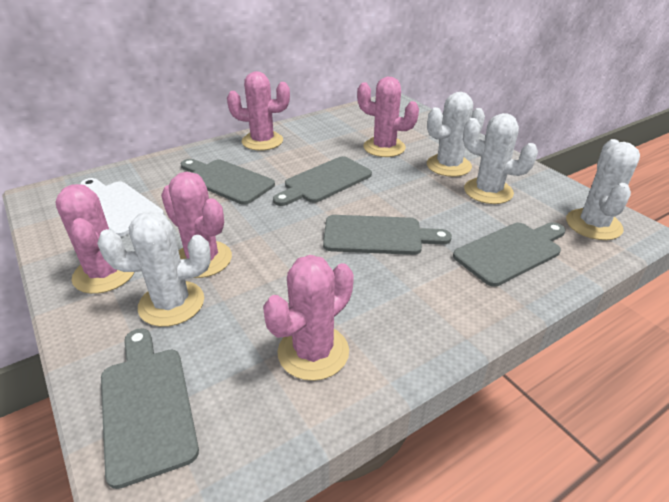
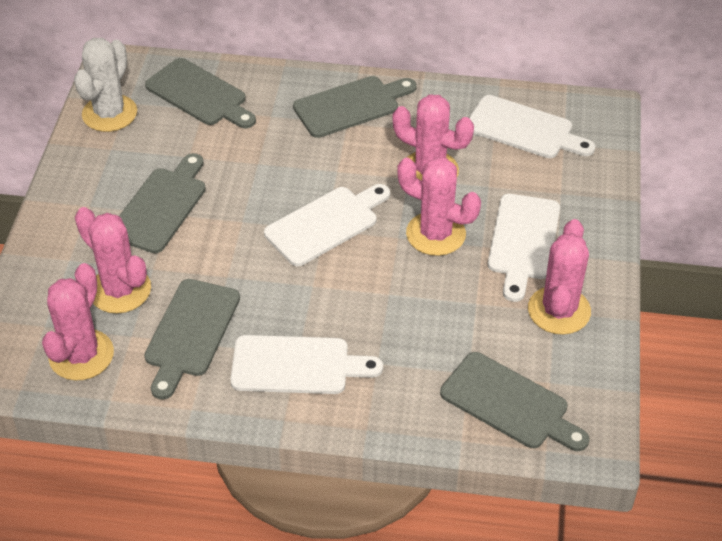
white cactus: [97,211,211,327] [427,92,485,177] [463,113,538,204] [566,139,640,240] = 4 -> [74,38,137,132] = 1
white cutting board: [80,178,164,237] = 1 -> [230,335,383,394] [264,184,390,266] [469,95,595,158] [488,194,560,302] = 4

